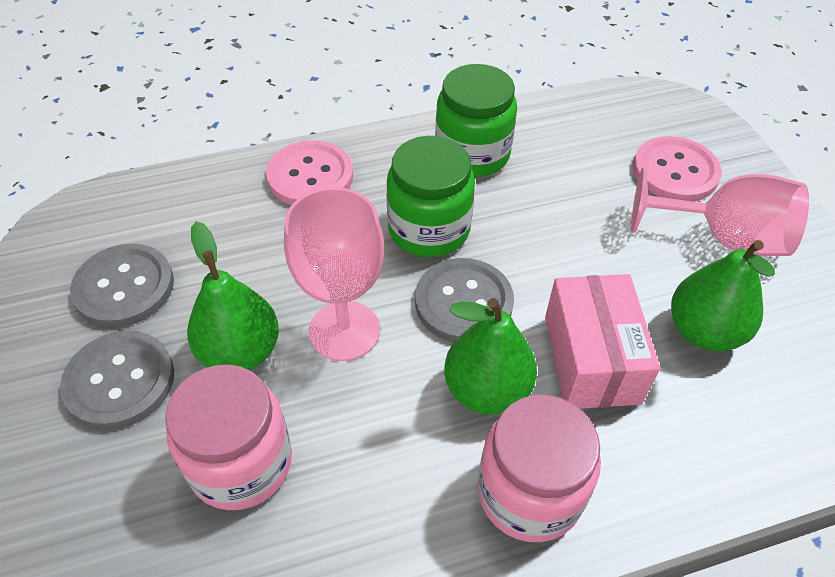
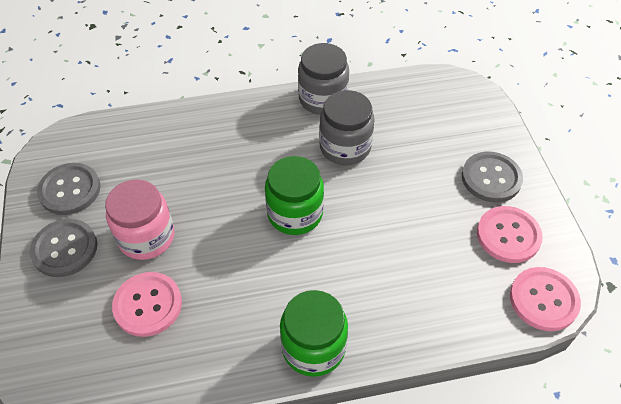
green pear: [187,221,279,370] [444,298,537,415] [671,240,775,351] = 3 -> none = 0
grey jar: none = 0 -> [298,43,349,115] [319,90,374,165] = 2
pink box: [545,274,660,409] = 1 -> none = 0
pink button: [266,140,353,205] [633,136,722,202] = 2 -> [112,272,182,337] [477,206,543,263] [510,267,581,331] = 3
pink goblet: [284,187,384,361] [631,167,809,256] = 2 -> none = 0
pink jar: [165,365,292,510] [478,395,601,542] = 2 -> [105,179,174,260] = 1

